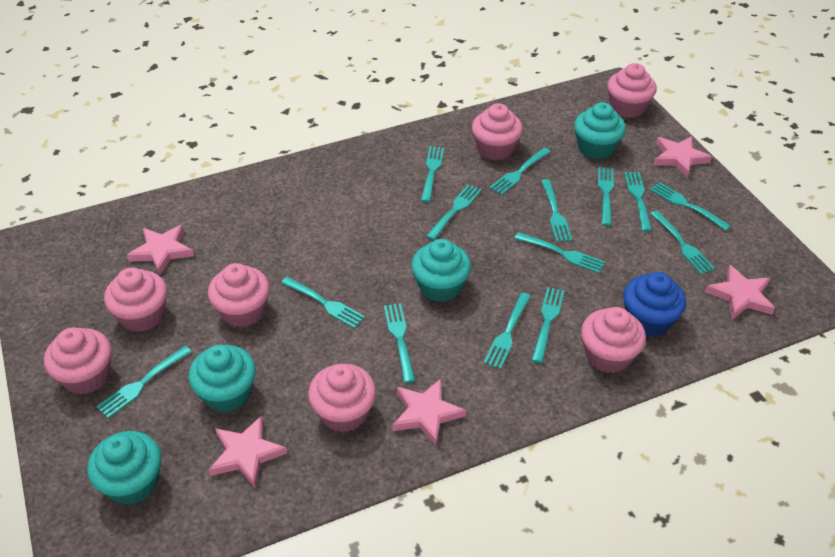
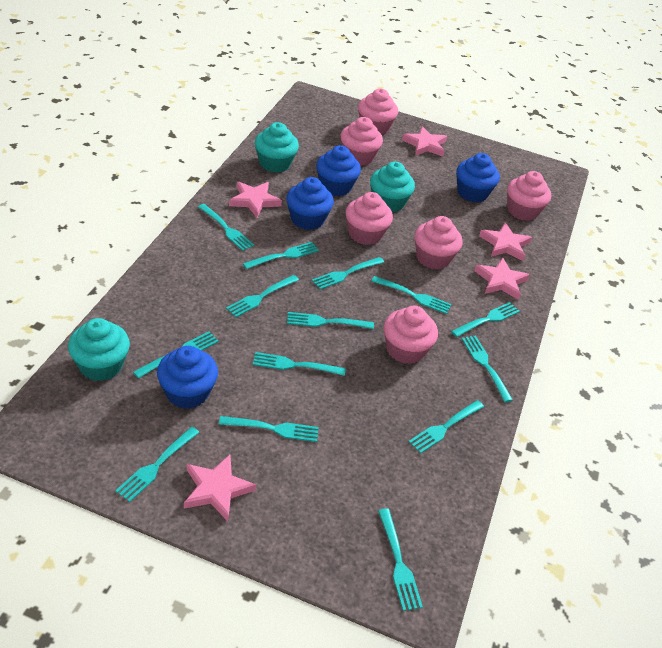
blue cupcake: [623,272,686,337] = 1 -> [157,346,218,409] [286,177,334,230] [316,145,361,196] [456,153,500,202] = 4
pink cupcake: [44,327,112,395] [104,267,167,332] [208,263,270,327] [308,364,376,433] [472,103,523,160] [581,307,646,373] [607,63,657,118] = 7 -> [340,117,383,166] [345,192,393,245] [358,88,398,135] [384,306,438,364] [415,216,463,270] [507,171,551,221] = 6
turquoise cupcake: [87,431,161,505] [188,345,256,413] [411,239,471,302] [574,102,626,159] = 4 -> [68,318,130,381] [255,122,299,173] [370,161,415,212] = 3

